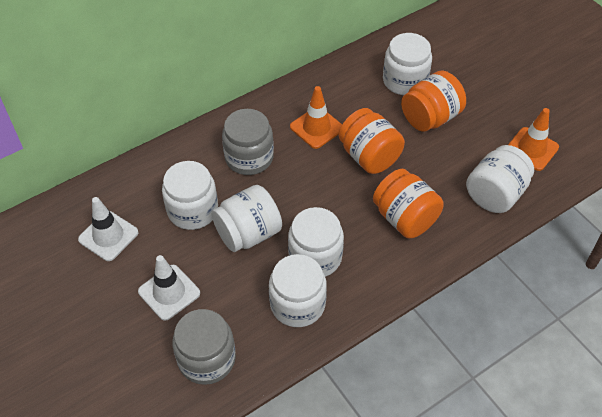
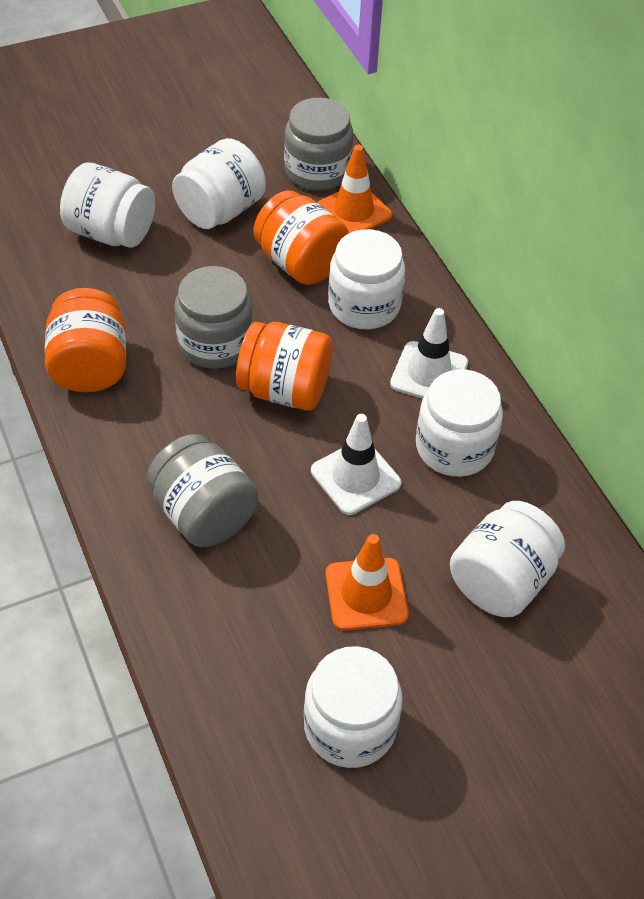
grey jar: [172,309,236,385] [222,109,274,175] = 2 -> [147,434,258,547] [174,266,253,369] [284,98,353,191] = 3

